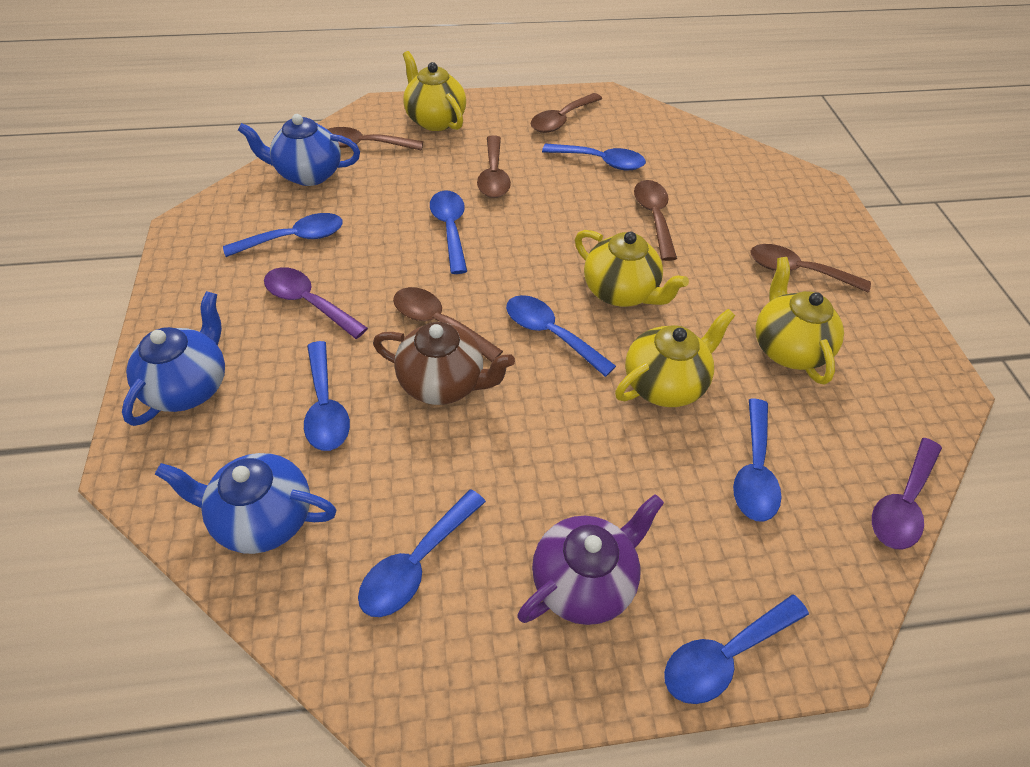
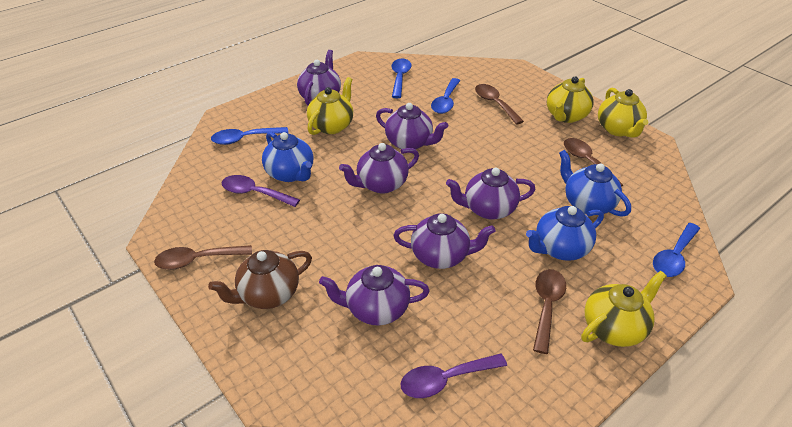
blue spoon: [223,213,343,257] [304,341,350,451] [358,489,486,617] [430,190,467,274] [506,295,616,377] [542,143,646,170] [664,594,809,704] [733,399,782,522] = 8 -> [211,127,289,145] [391,58,412,98] [431,78,460,114] [653,223,700,277] = 4
brown spoon: [327,127,423,151] [393,287,503,362] [477,135,511,198] [531,93,602,133] [634,180,677,261] [750,244,871,293] = 6 -> [154,245,252,270] [475,84,524,125] [533,269,566,354] [564,138,623,187] = 4
purple teapot: [517,494,664,625] = 1 -> [297,50,341,105] [319,265,430,325] [339,143,419,194] [376,103,448,150] [393,213,495,269] [446,168,536,220] = 6

